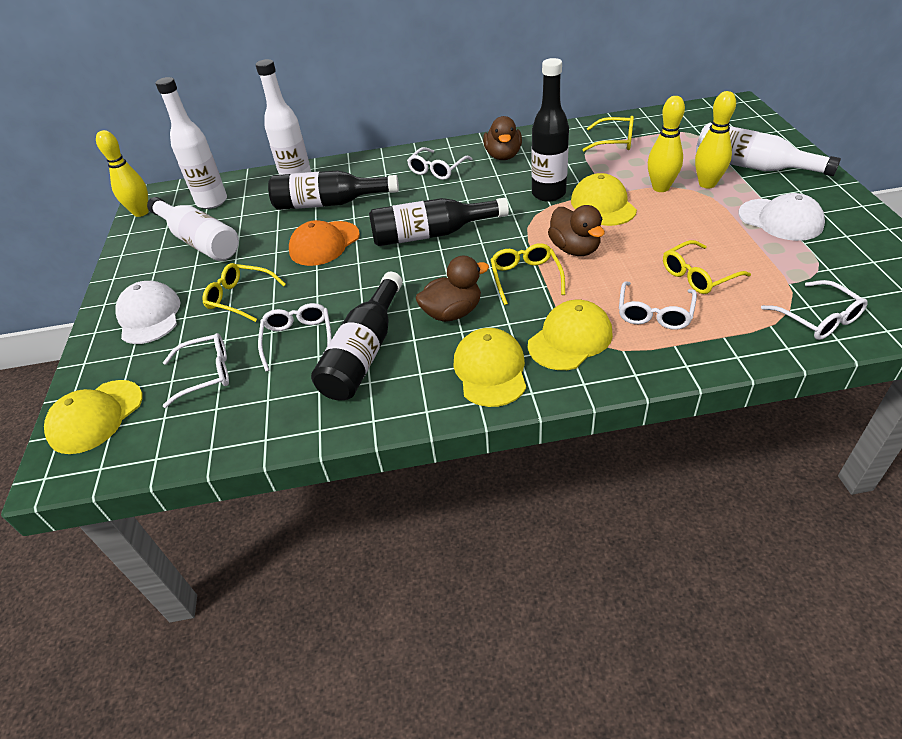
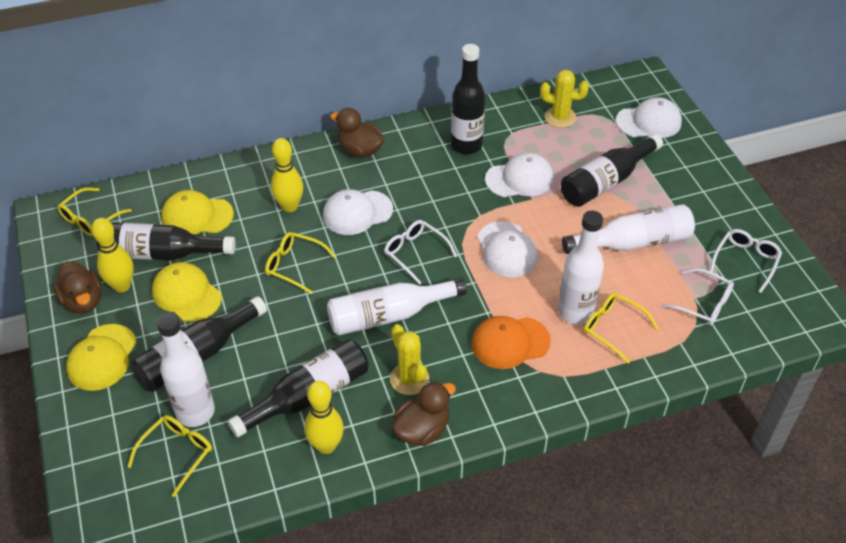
black bottle: [268,170,399,210] [311,272,403,400] [369,198,509,246] [531,58,569,202] = 4 -> [97,223,236,260] [131,296,267,392] [228,339,369,438] [451,44,485,154] [561,134,663,207] = 5
white cap: [115,281,180,344] [738,193,825,241] = 2 -> [323,189,393,235] [477,221,538,278] [485,152,554,197] [616,97,682,138] = 4
white glasses: [163,333,229,408] [258,303,332,372] [407,147,472,180] [619,281,697,330] [761,280,868,340] = 5 -> [384,220,457,285] [661,268,734,325] [710,229,782,293] = 3
yellow cactus: none = 0 -> [390,324,429,395] [540,70,589,128] = 2
yellow cap: [44,380,143,454] [454,328,526,407] [528,300,613,370] [571,173,637,226] = 4 -> [66,324,136,391] [152,262,222,322] [161,190,234,234] = 3

